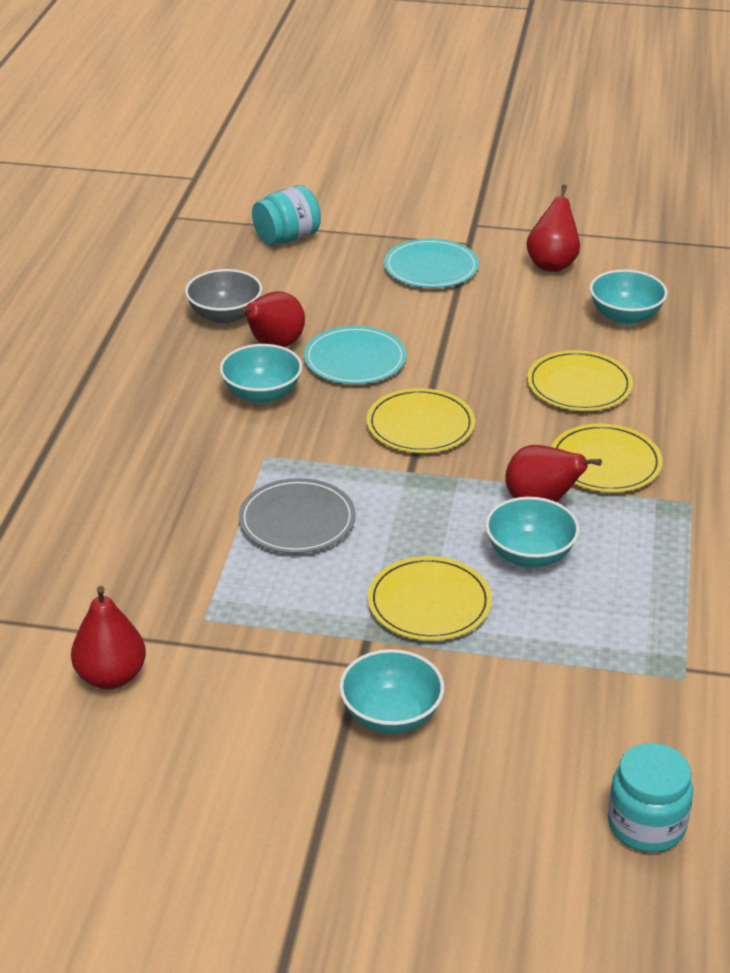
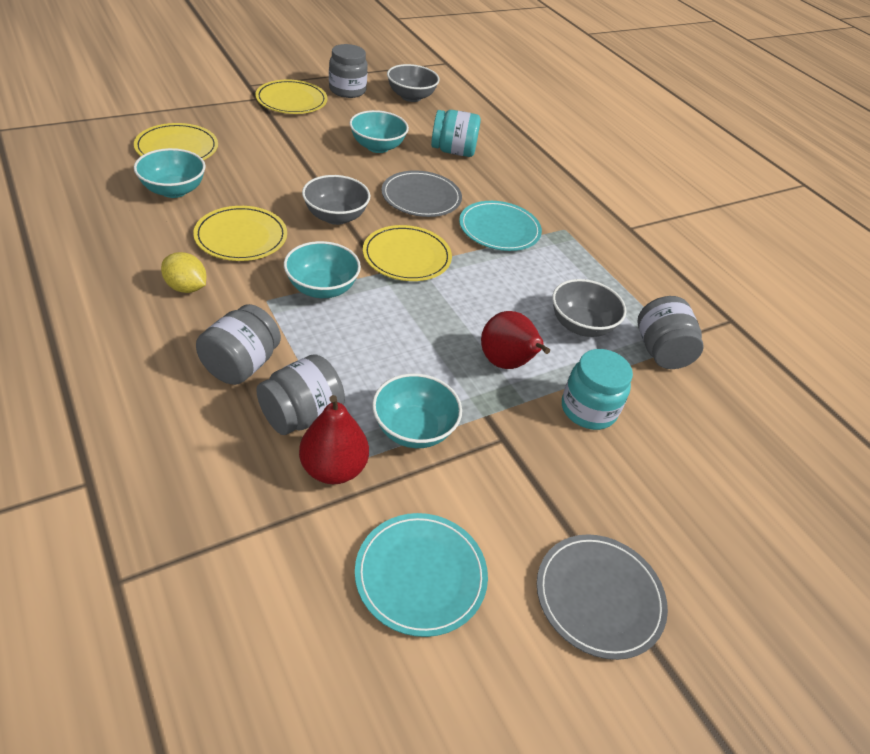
grey bowl: [185,269,262,324] = 1 -> [302,175,370,225] [387,64,440,102] [552,279,626,337] = 3
grey jar: none = 0 -> [196,304,281,385] [256,354,345,435] [329,44,368,98] [638,296,704,369] = 4
grey plate: [239,478,356,553] = 1 -> [382,170,462,217] [537,534,668,660] = 2
red pear: [71,586,146,689] [239,291,305,347] [505,445,602,502] [526,184,580,272] = 4 -> [299,395,369,484] [481,311,550,369] = 2
yellow lemon: none = 0 -> [161,252,206,293] = 1

